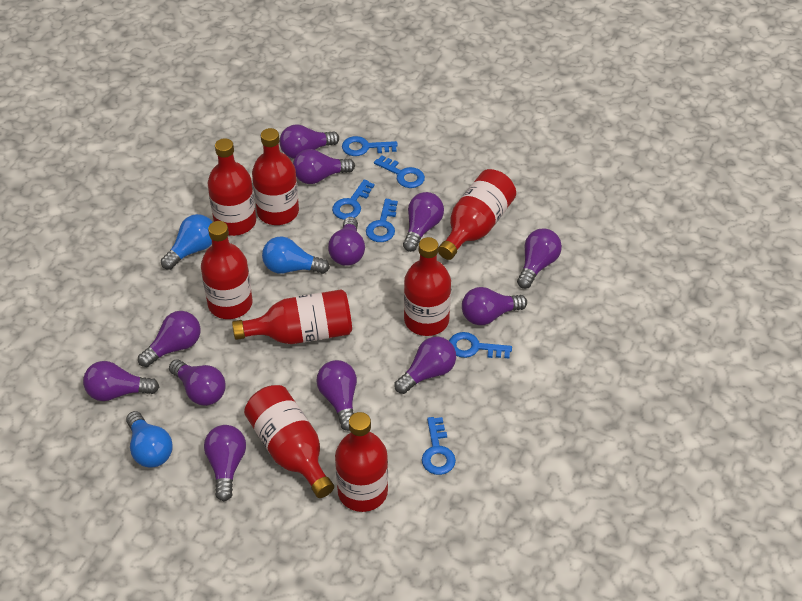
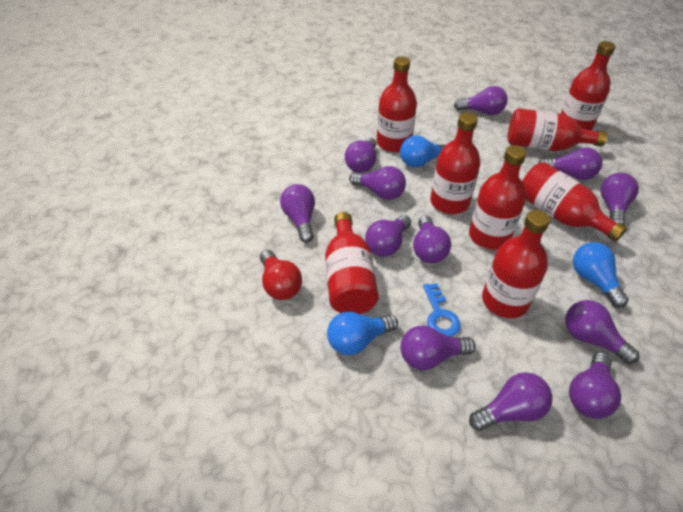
blue key: [332,179,375,220] [342,136,398,156] [366,199,398,242] [374,155,425,188] [422,417,456,475] [449,332,512,358] = 6 -> [423,283,461,337] = 1
red light bulb: none = 0 -> [260,250,302,300] = 1

